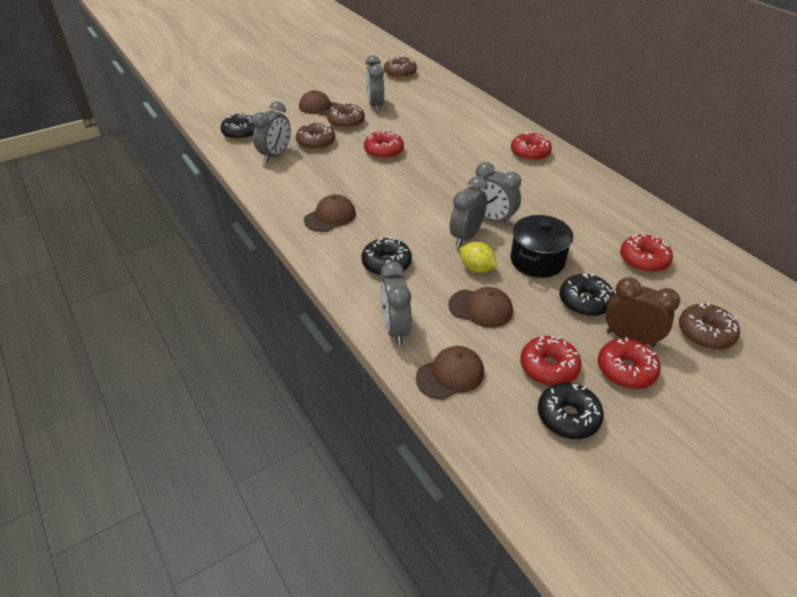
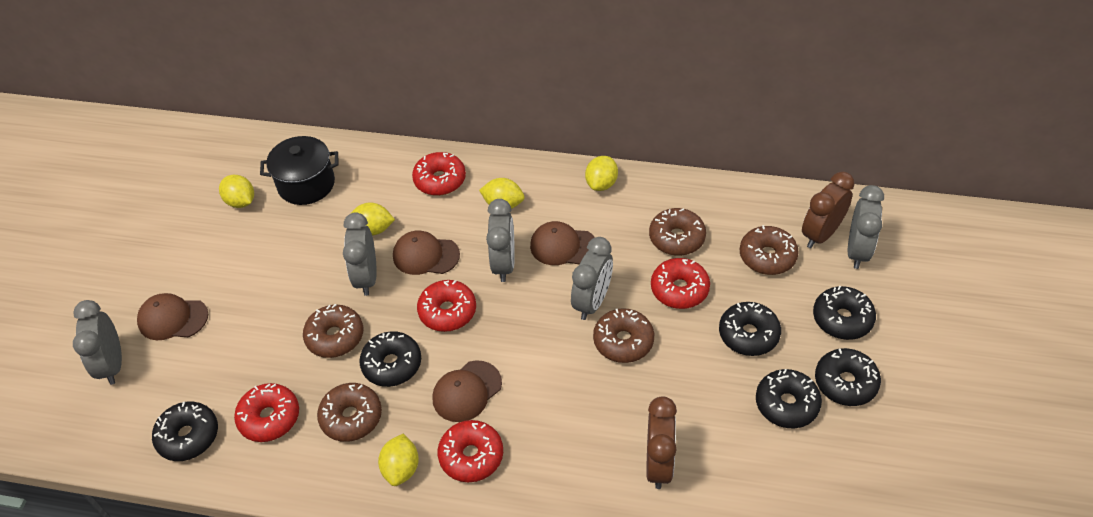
black donut: [221,114,255,140] [361,237,412,276] [538,382,604,439] [559,273,614,316] = 4 -> [152,401,218,461] [359,331,421,387] [719,302,781,356] [756,369,822,428] [813,286,876,340] [815,348,881,406] = 6
brown clock: [606,277,680,347] = 1 -> [646,396,677,489] [802,172,855,248] = 2
brown donut: [296,122,335,150] [327,102,365,129] [384,56,417,79] [679,302,740,350] = 4 -> [303,304,363,358] [317,383,382,442] [593,308,654,363] [649,208,706,256] [740,225,799,275] = 5
yellow lemon: [460,242,497,273] = 1 -> [219,175,254,208] [350,202,395,236] [378,434,419,486] [479,178,525,209] [585,156,618,191] = 5

